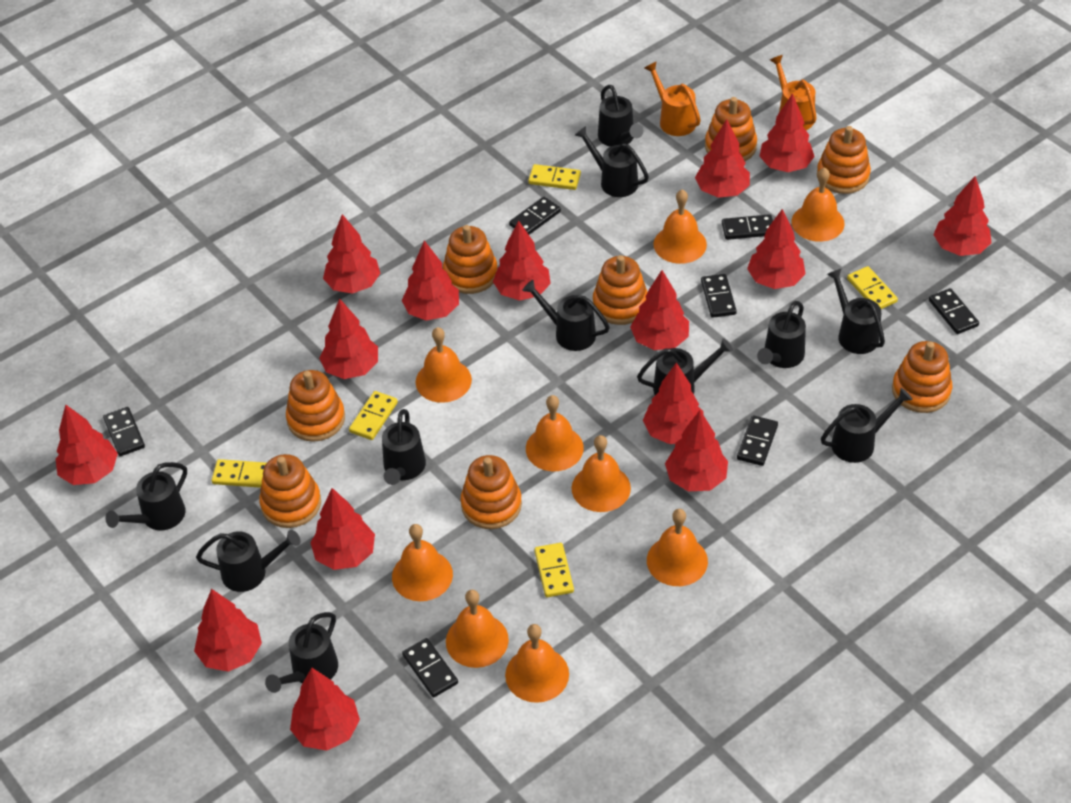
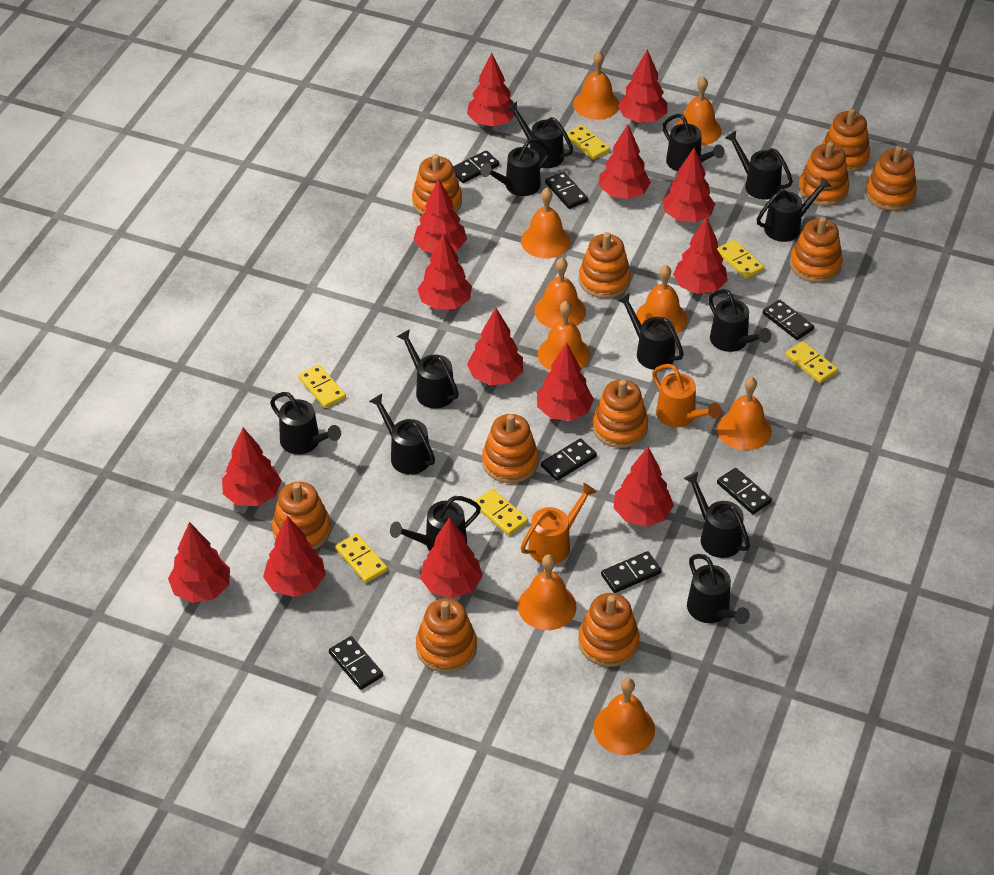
black watering can: [105,462,187,530] [196,530,301,592] [265,612,338,693] [382,409,426,485] [522,280,610,351] [575,126,649,197] [598,85,643,147] [637,338,733,395] [757,301,806,368] [821,388,913,463] [827,268,885,354] = 11 -> [270,392,341,454] [369,394,435,475] [390,496,481,551] [396,329,459,409] [480,138,550,196] [506,101,573,168] [617,293,684,370] [662,114,725,171] [684,472,750,558] [687,554,750,624] [708,289,771,352] [725,131,793,200] [757,176,831,242] = 13
orange stacking toy: [259,454,321,528] [286,370,345,442] [443,225,497,294] [461,455,522,529] [593,255,647,325] [705,97,757,161] [817,126,871,194] [892,341,952,413] = 8 -> [272,482,331,550] [412,154,462,215] [416,598,477,673] [482,414,539,483] [578,593,640,667] [579,232,631,298] [592,379,648,448] [790,217,843,283] [798,142,849,206] [822,108,870,172] [865,146,917,211] = 11
red tree: [56,405,118,485] [194,589,262,672] [290,668,360,751] [310,488,375,570] [319,298,378,379] [323,214,380,294] [402,240,459,321] [493,220,551,301] [630,270,689,350] [643,362,704,444] [665,410,728,491] [695,119,750,198] [747,209,805,289] [759,93,815,172] [933,176,992,256] = 15 -> [168,522,230,603] [222,428,282,506] [263,516,326,597] [413,179,467,253] [417,233,472,310] [420,517,482,598] [467,53,515,127] [467,308,523,385] [537,343,594,421] [599,124,651,199] [614,447,674,527] [618,49,667,123] [663,147,715,222] [673,217,728,294] = 14
yellow domino: [211,459,266,488] [349,391,398,440] [528,164,581,190] [534,543,574,597] [847,266,898,309] = 5 -> [298,365,346,408] [335,533,388,583] [475,489,528,536] [566,125,610,160] [717,240,764,279] [785,341,838,383] = 6

